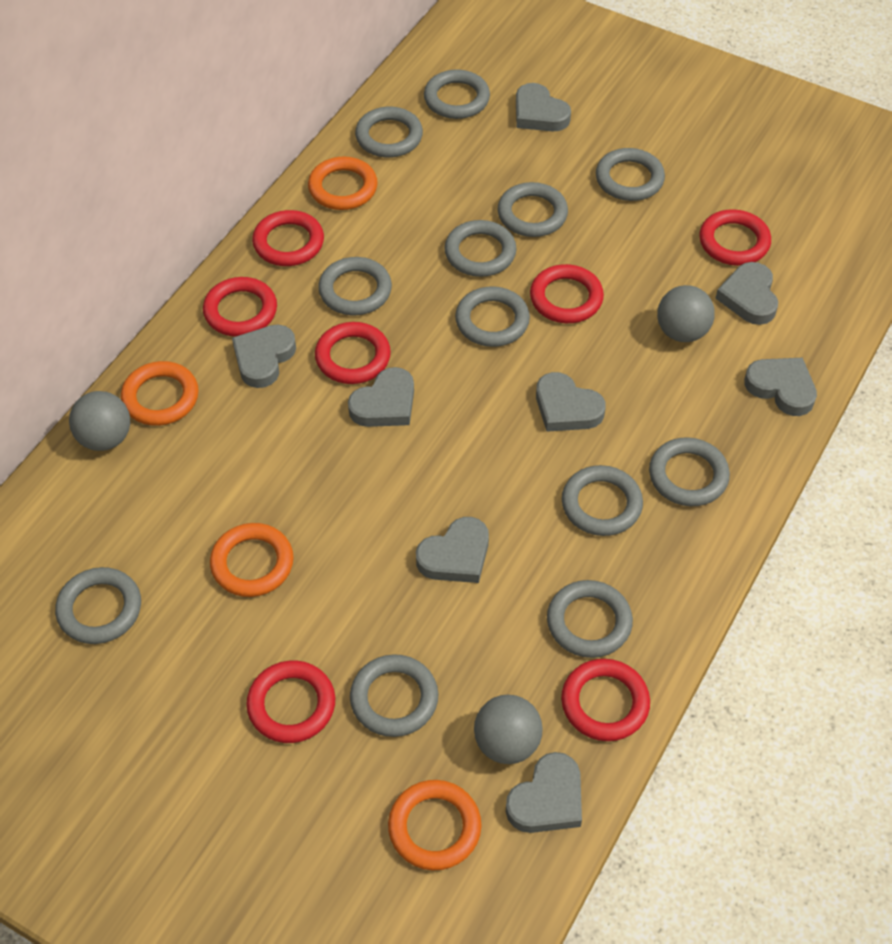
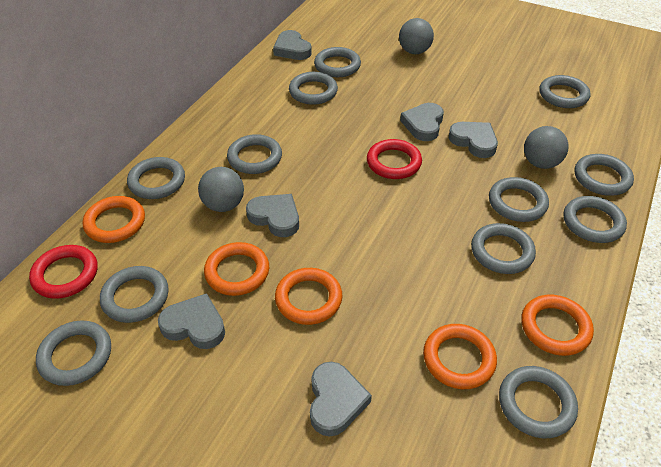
grey heart: [232,325,296,388] [348,367,414,427] [416,517,489,583] [506,752,582,833] [516,83,571,132] [536,372,606,432] [715,262,778,325] [744,358,817,416] = 8 -> [158,293,225,349] [246,194,299,237] [273,30,312,60] [310,362,372,437] [400,103,444,141] [449,122,498,158] = 6
orange ring: [121,361,199,426] [210,523,294,597] [308,157,378,210] [388,780,482,871] = 4 -> [83,196,145,243] [204,242,269,296] [275,268,342,325] [423,324,497,389] [521,295,594,356] = 5
red ring: [203,277,277,337] [246,660,335,743] [252,210,324,266] [315,322,391,384] [530,264,604,323] [561,659,650,741] [699,209,771,266] = 7 -> [29,245,98,299] [367,139,422,179] = 2

